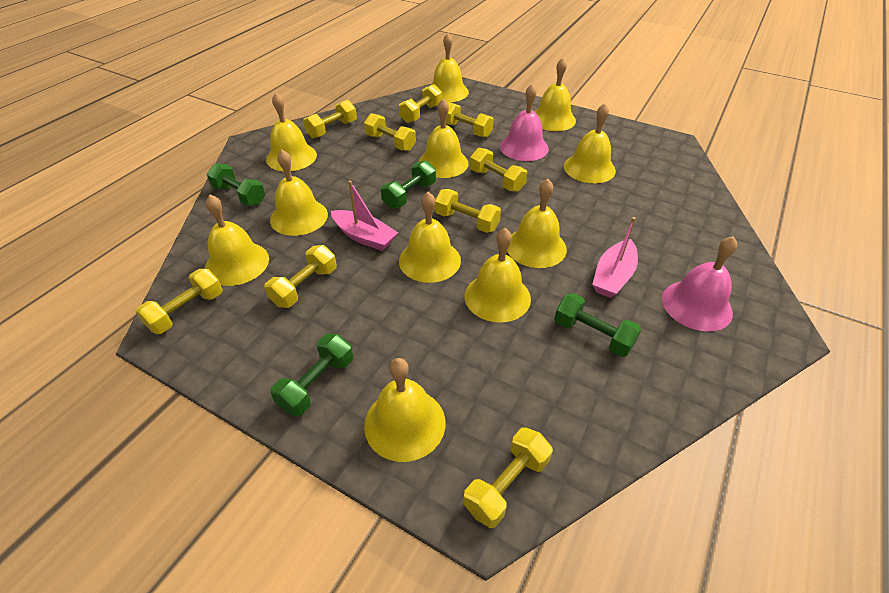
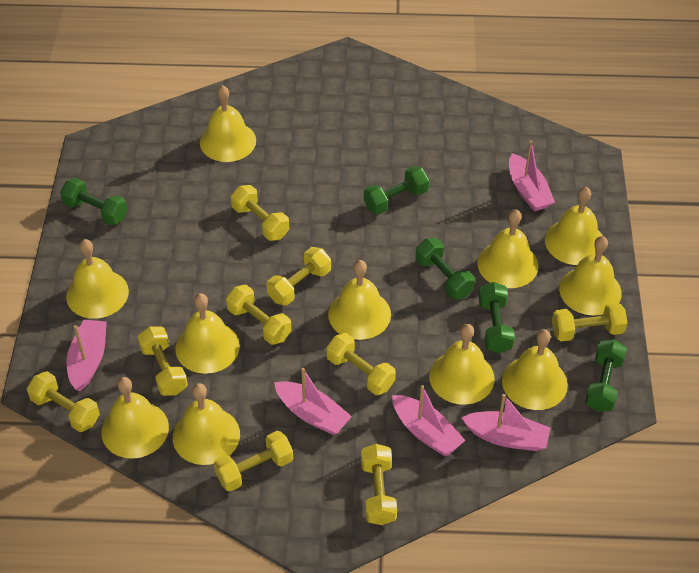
green dumbbell: [207,163,265,206] [270,334,353,416] [381,160,436,209] [554,293,642,357] = 4 -> [60,178,127,225] [364,166,429,214] [416,238,475,299] [478,282,515,353] [585,339,627,412] = 5
pink bell: [500,84,549,161] [662,236,737,332] = 2 -> none = 0
pink boat: [331,181,398,251] [592,217,638,298] = 2 -> [67,320,107,391] [274,368,352,435] [392,385,465,456] [461,394,551,451] [509,140,555,212] = 5

